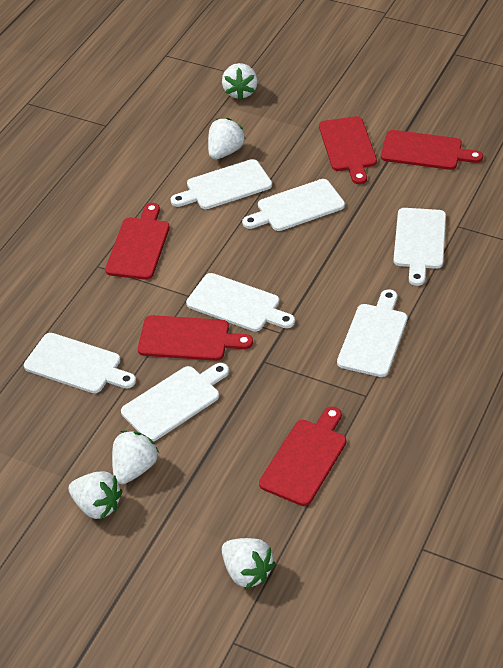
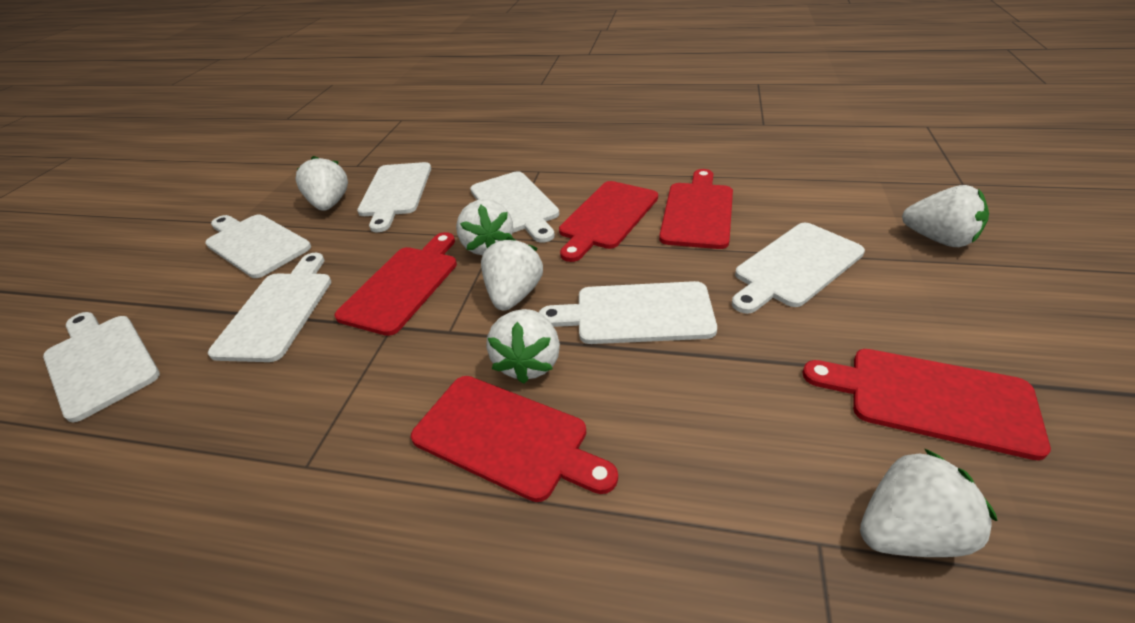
white strawberry: [68,471,123,520] [112,431,159,484] [208,118,246,160] [222,63,258,100] [222,538,275,589] = 5 -> [296,156,348,211] [456,199,513,255] [481,237,543,311] [486,309,560,384] [860,448,997,557] [902,185,989,247] = 6

